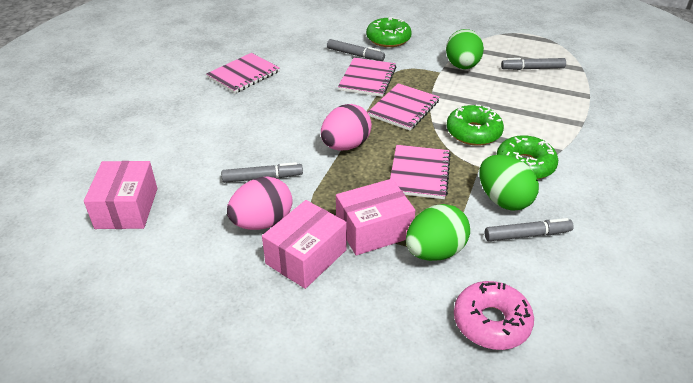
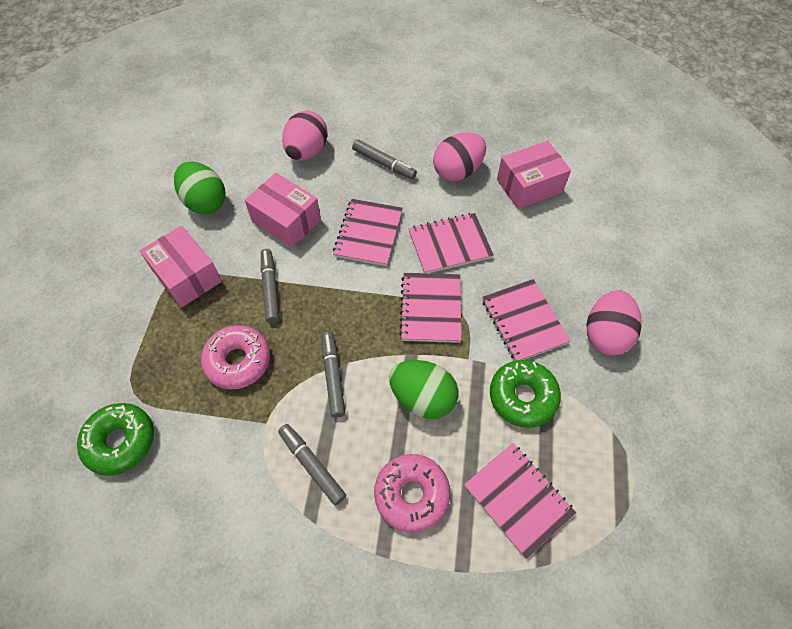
green donut: [366,17,412,47] [446,105,504,146] [496,135,558,179] = 3 -> [77,403,154,476] [490,360,561,428] = 2
green egg: [406,204,470,261] [446,29,484,69] [479,155,539,211] = 3 -> [174,161,226,214] [389,360,458,419] = 2
pink donut: [454,281,534,350] = 1 -> [201,325,270,390] [374,454,450,533] = 2
pink egg: [227,176,293,230] [321,104,372,150] = 2 -> [282,110,328,161] [433,132,486,181] [586,290,642,355] = 3
pink notebook: [206,53,280,93] [338,58,397,97] [367,83,439,131] [390,145,451,199] = 4 -> [333,199,403,266] [399,273,461,343] [409,213,494,273] [464,443,576,559] [482,279,570,361] = 5

